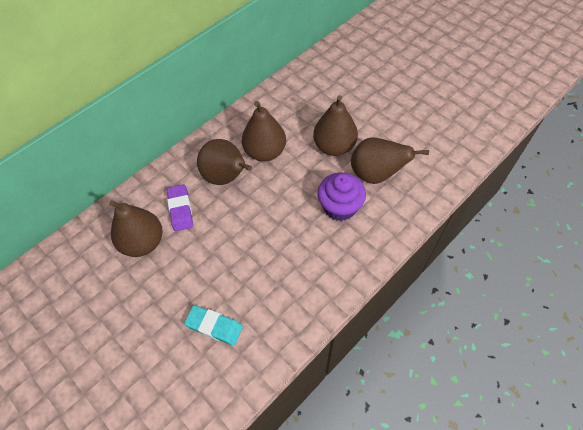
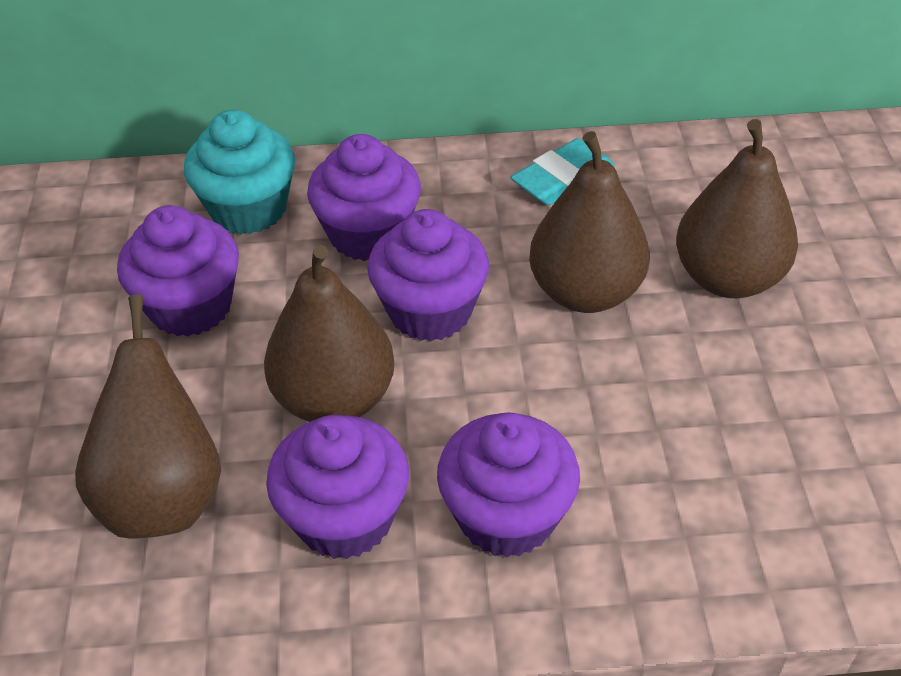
brown pear: [109,200,162,257] [197,139,252,185] [242,101,286,162] [313,95,358,156] [351,138,429,184] = 5 -> [75,294,221,539] [264,245,395,422] [529,131,650,313] [676,119,798,298] = 4
purple cupcake: [317,172,366,221] = 1 -> [117,205,239,337] [266,415,409,559] [307,134,421,261] [367,209,489,341] [437,413,580,558] = 5
purple eraser: [167,184,193,231] = 1 -> none = 0
turquoise cupcake: none = 0 -> [184,110,295,235] = 1

